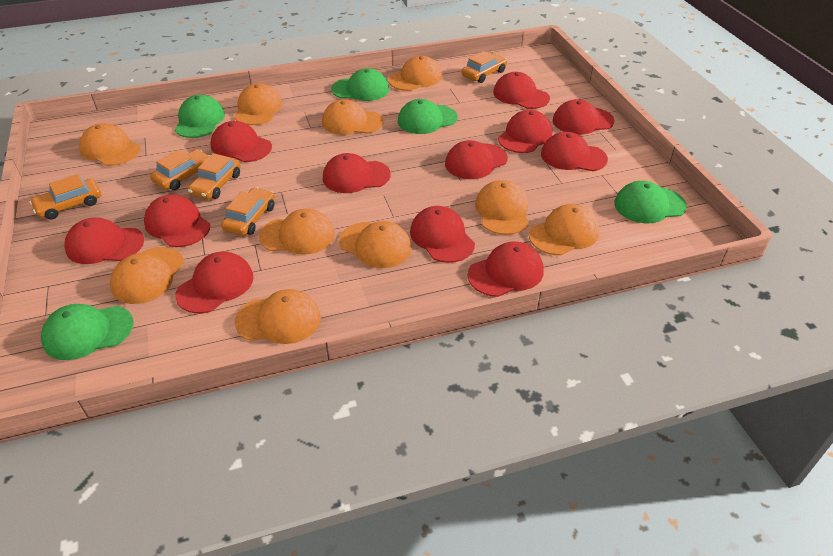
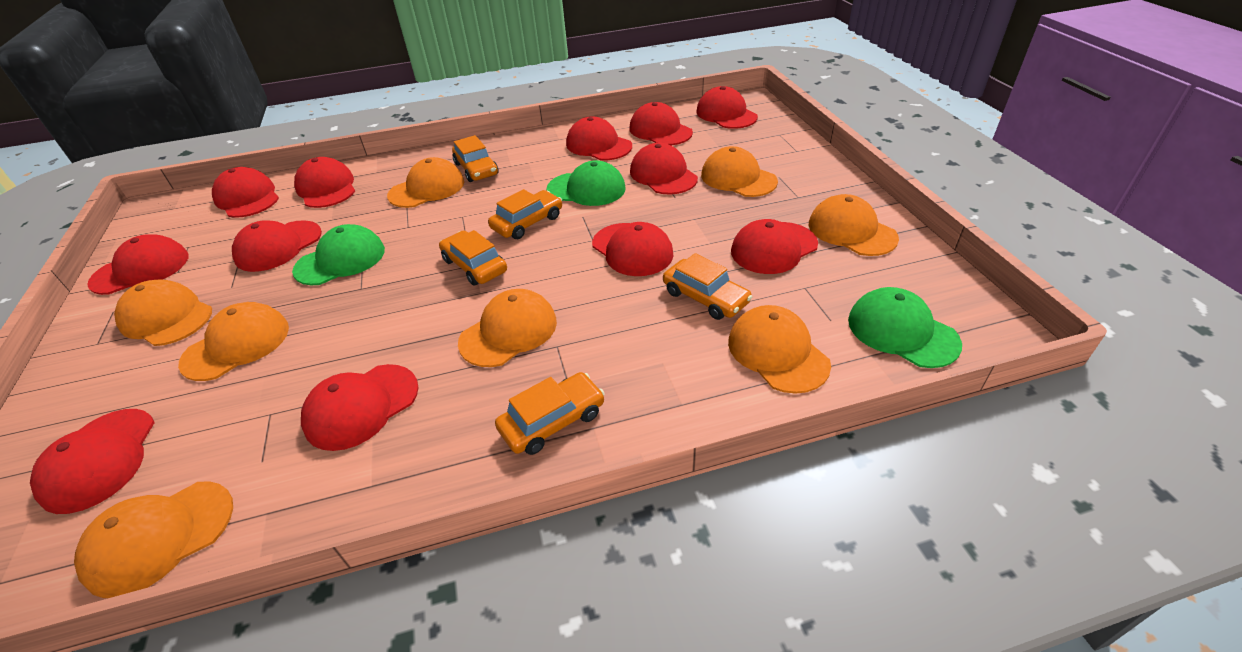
green cap: [41,304,134,360] [174,95,225,138] [331,68,389,101] [398,99,458,134] [614,181,687,224] = 5 -> [292,224,385,285] [547,160,625,206] [848,287,962,368] = 3
orange cap: [79,123,140,166] [110,247,184,304] [234,83,282,125] [235,289,321,344] [259,209,335,255] [322,99,383,135] [339,221,412,268] [388,56,442,91] [475,180,529,235] [529,204,600,255] = 10 -> [74,481,233,598] [114,280,212,346] [178,302,289,381] [387,157,464,208] [458,289,557,367] [701,146,778,197] [728,305,831,394] [809,194,899,256] = 8

